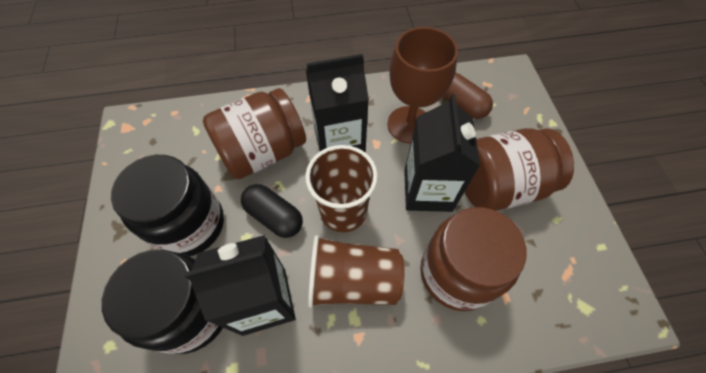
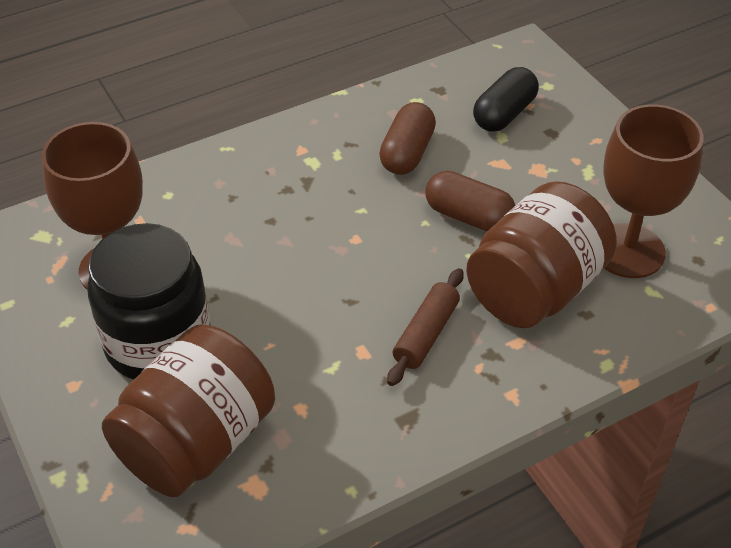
black carton: [184,235,296,336] [306,54,369,153] [404,94,480,212] = 3 -> none = 0
black jar: [102,249,223,354] [111,155,224,256] = 2 -> [87,223,211,380] = 1
brown capsule: [443,73,493,119] = 1 -> [379,102,436,175] [426,171,516,231] = 2
brown cup: [305,145,378,232] [308,235,404,308] = 2 -> none = 0
brown goblet: [387,27,458,144] = 1 -> [42,122,143,289] [603,104,704,278] = 2
brown jar: [203,88,306,179] [420,207,526,311] [465,128,574,211] = 3 -> [102,325,275,497] [466,181,617,328] = 2
brown rolling pin: none = 0 -> [387,268,464,386] = 1

